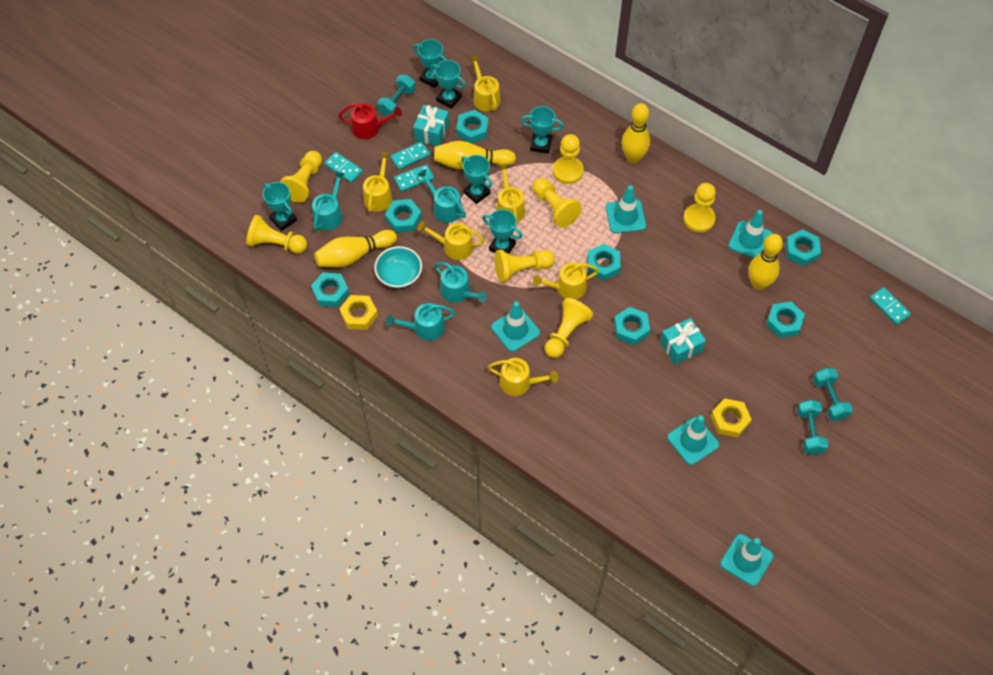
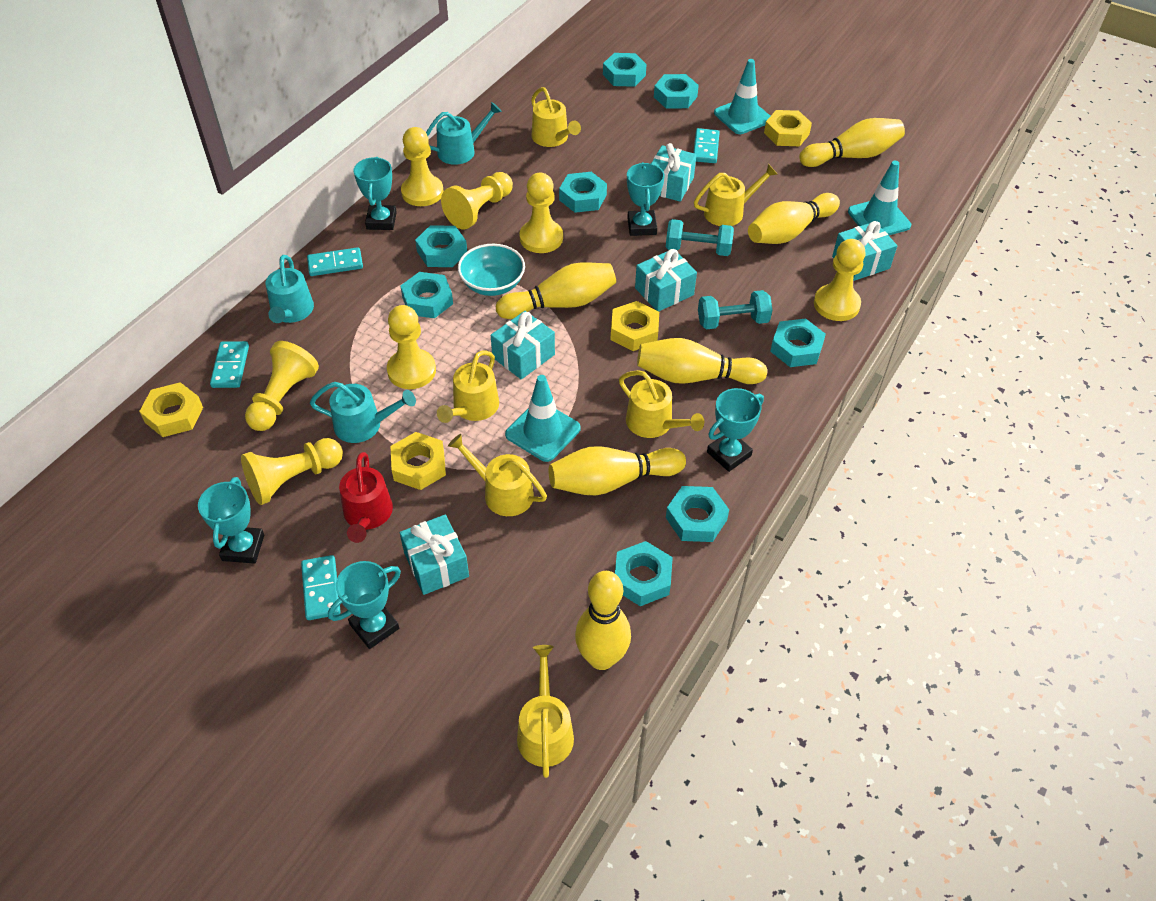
turquoise dumbbell: [377,75,416,116] [797,400,829,455] [813,368,853,421] = 3 -> [666,219,734,256] [698,290,773,329] = 2
turquoise gift: [413,105,449,146] [660,318,706,365] = 2 -> [400,515,469,595] [491,311,555,379] [635,249,697,311] [651,143,696,202] [832,221,897,281] = 5
turquoise nut: [311,272,349,307] [385,199,422,233] [456,110,488,143] [587,244,621,281] [614,307,650,345] [766,302,805,338] [785,229,821,266] = 7 -> [400,272,453,318] [415,225,467,267] [559,172,607,213] [603,53,647,87] [615,541,673,606] [654,74,699,109] [666,486,729,542] [770,319,826,367] = 8
turquoise traffic cone: [491,301,540,352] [606,185,646,233] [667,416,719,465] [720,534,773,586] [728,210,773,258] = 5 -> [505,375,581,462] [714,59,770,134] [848,161,911,236] = 3
turquoise trophy: [263,182,297,231] [413,39,447,88] [430,60,466,109] [461,155,492,204] [482,209,523,254] [521,106,564,154] = 6 -> [198,477,264,564] [328,561,401,649] [354,157,397,230] [627,162,665,236] [707,388,764,472] = 5
turquoise watering can: [312,171,345,230] [386,303,456,341] [417,169,466,223] [434,262,487,303] = 4 -> [266,255,314,323] [310,382,416,443] [426,102,502,165] = 3
yellow bowling pin: [314,230,397,267] [434,141,516,169] [621,103,650,163] [748,234,783,290] = 4 -> [496,263,616,319] [549,446,686,495] [575,571,631,670] [637,338,767,384] [748,193,840,244] [799,118,905,167] = 6
yellow nut: [339,295,378,330] [710,398,752,438] = 2 -> [139,382,203,437] [391,432,446,490] [610,301,659,351] [764,110,812,146] = 4

